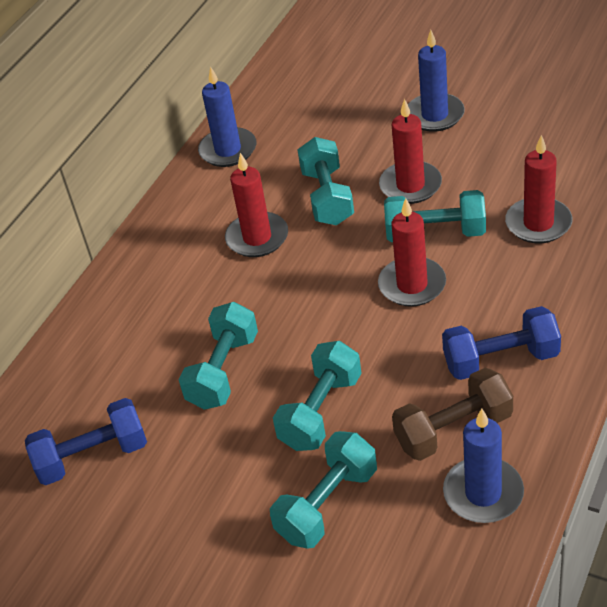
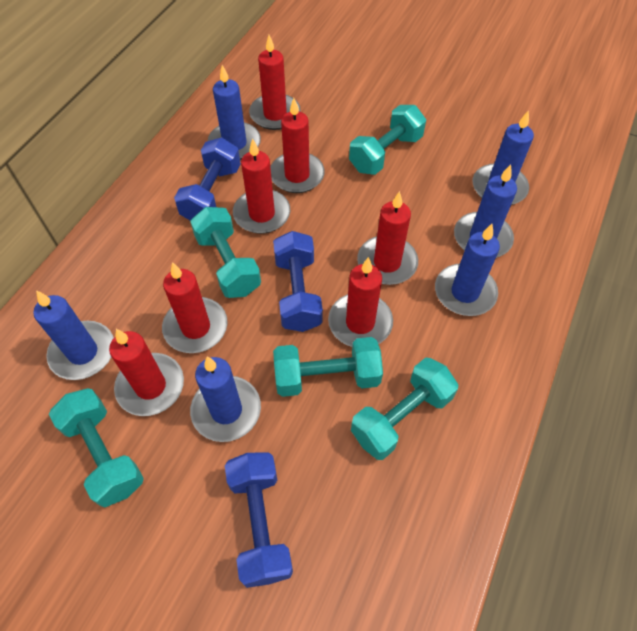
blue candle: [198,66,256,167] [408,30,465,132] [443,409,524,523] = 3 -> [33,290,114,380] [190,356,261,442] [208,65,261,160] [435,224,500,316] [454,164,517,258] [473,110,534,205] = 6
blue dumbbell: [25,398,147,485] [442,306,561,380] = 2 -> [174,138,241,221] [225,452,293,588] [273,231,323,332] = 3
brown dumbbell: [392,368,513,461] = 1 -> none = 0
red candle: [225,153,288,257] [378,198,446,307] [379,99,442,204] [505,135,572,243] = 4 -> [109,329,184,416] [162,262,228,353] [233,138,290,234] [249,35,301,130] [270,98,325,193] [328,257,393,347] [357,191,418,285] = 7

